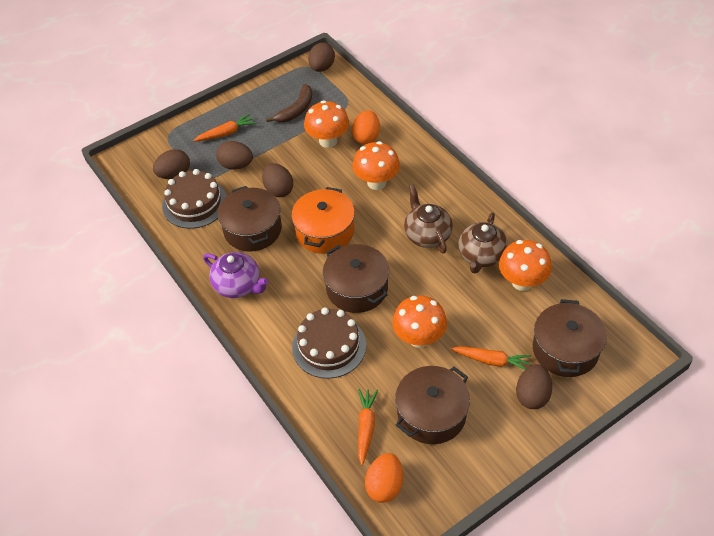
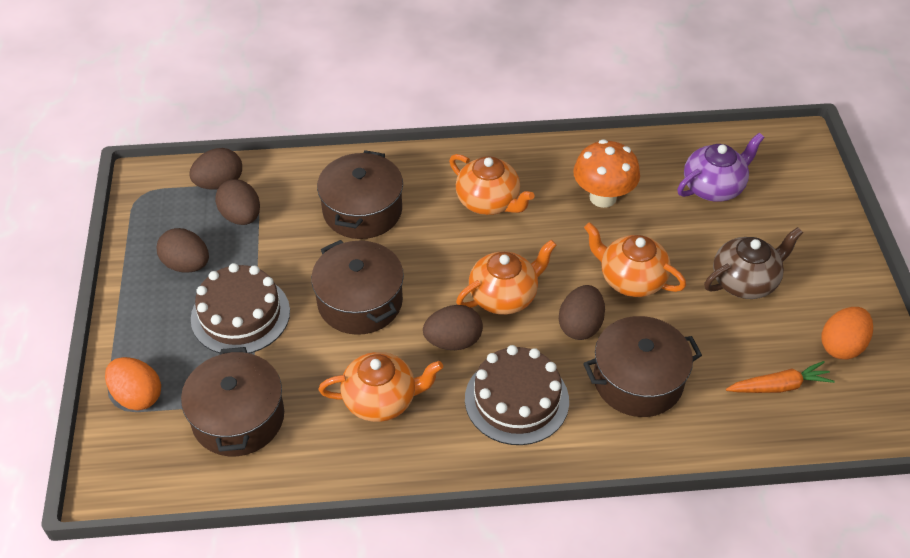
brown banana: [266,84,312,122] = 1 -> none = 0
brown teapot: [404,185,453,254] [458,212,508,273] = 2 -> [704,227,803,299] = 1
orange carrot: [193,114,256,141] [358,389,378,465] [451,346,531,370] = 3 -> [726,361,835,393] = 1
orange mushroom: [304,100,349,148] [353,141,400,190] [392,296,447,348] [499,240,552,291] = 4 -> [573,139,640,208] = 1
orange pot: [291,187,355,254] = 1 -> none = 0
orange teapot: none = 0 -> [319,352,443,422] [449,154,535,215] [456,240,556,315] [584,222,686,297] = 4

